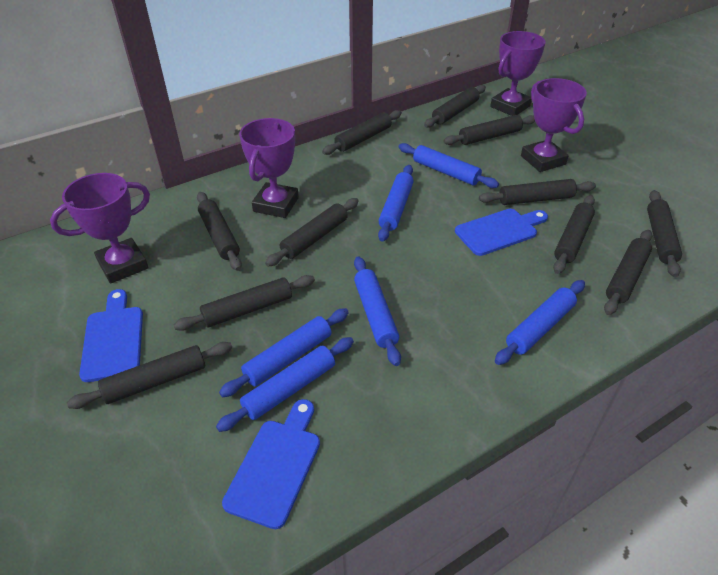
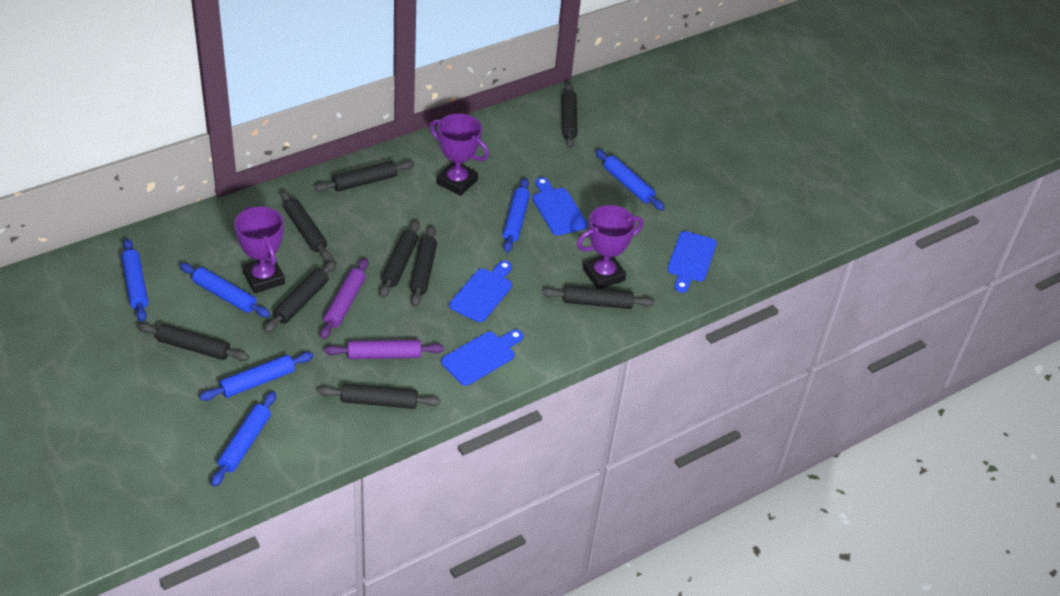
black rolling pin: [67,342,232,409] [173,275,315,331] [197,192,242,271] [265,198,359,267] [322,110,402,155] [424,85,486,128] [443,115,535,145] [479,179,596,205] [553,195,595,274] [604,230,652,315] [647,190,682,277] = 11 -> [138,323,249,361] [264,260,337,333] [281,190,331,262] [315,161,415,192] [319,384,441,409] [380,220,420,298] [410,226,437,307] [542,286,655,309] [562,82,578,148] = 9
blue cutting board: [79,289,143,382] [222,399,320,529] [455,209,548,256] = 3 -> [441,330,523,386] [449,261,512,322] [532,177,588,236] [667,231,717,293] = 4
purple rolling pin: none = 0 -> [320,258,368,339] [325,340,444,359] = 2
purple trophy: [50,173,150,284] [239,118,299,218] [490,31,545,116] [521,78,587,172] = 4 -> [234,206,285,293] [430,113,489,196] [577,205,643,289] = 3

